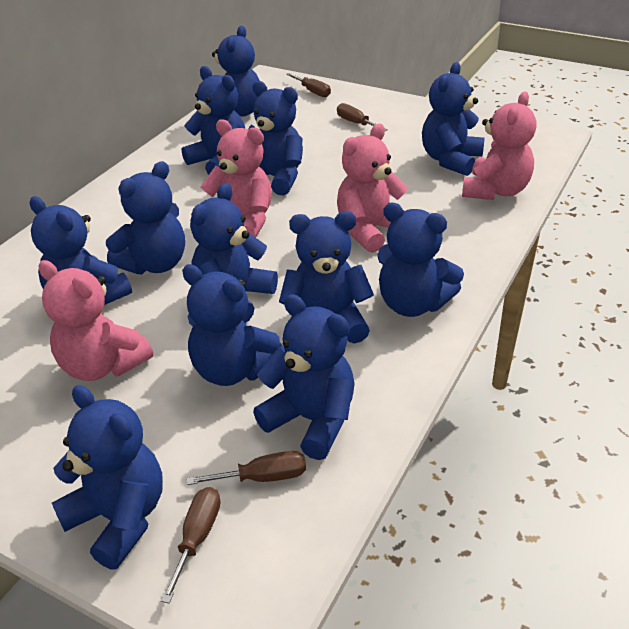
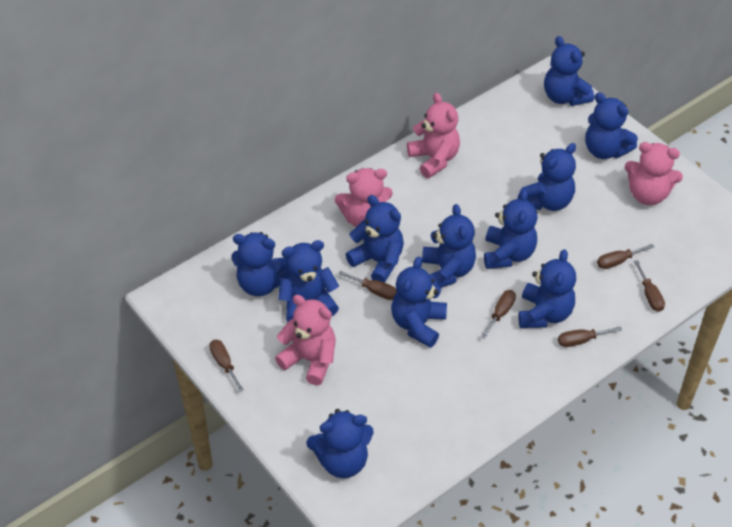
blue teddy bear: [29,196,132,305] [52,385,163,570] [106,161,185,274] [182,66,245,175] [182,264,282,386] [190,183,278,323] [212,26,260,116] [248,81,303,195] [253,294,355,460] [279,211,374,344] [377,202,464,317] [422,62,484,176] = 12 -> [231,232,288,296] [278,240,339,322] [306,409,374,478] [346,195,404,283] [391,256,447,348] [422,204,476,288] [484,189,538,269] [517,143,576,211] [518,249,576,328] [544,36,594,106] [585,92,638,159] = 11
brown screwdriver: [161,487,221,603] [187,451,306,485] [286,73,331,97] [337,103,388,131] = 4 -> [209,340,244,392] [338,271,397,300] [481,290,516,339] [558,326,622,347] [597,244,654,269] [634,260,665,312] = 6

